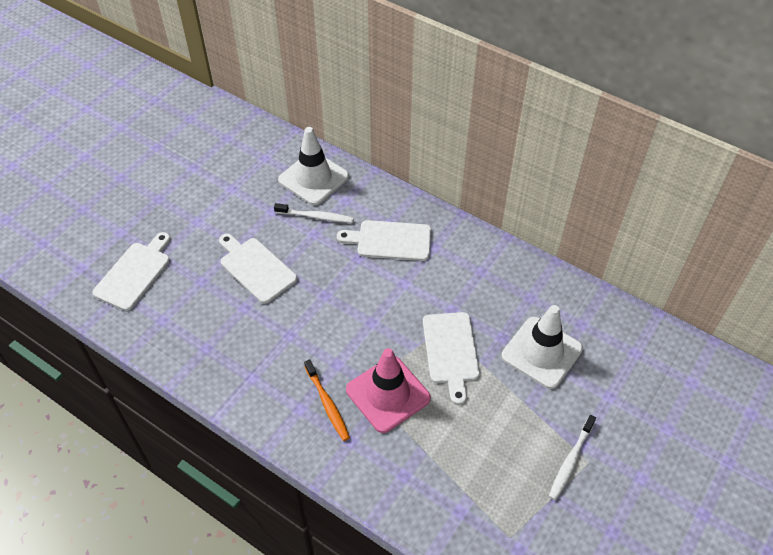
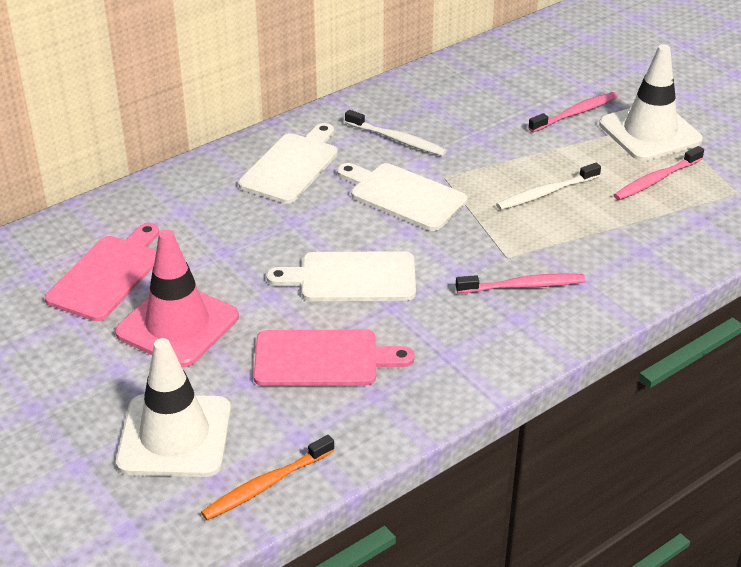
pink cutting board: none = 0 -> [45,223,159,321] [254,329,415,386] = 2
pink toothbrush: none = 0 -> [456,273,585,293] [528,92,618,132] [614,146,704,200] = 3
white cutting board: [92,232,170,311] [219,234,297,304] [337,220,431,261] [423,312,480,405] = 4 -> [238,123,338,204] [266,251,416,301] [337,163,468,231] = 3

